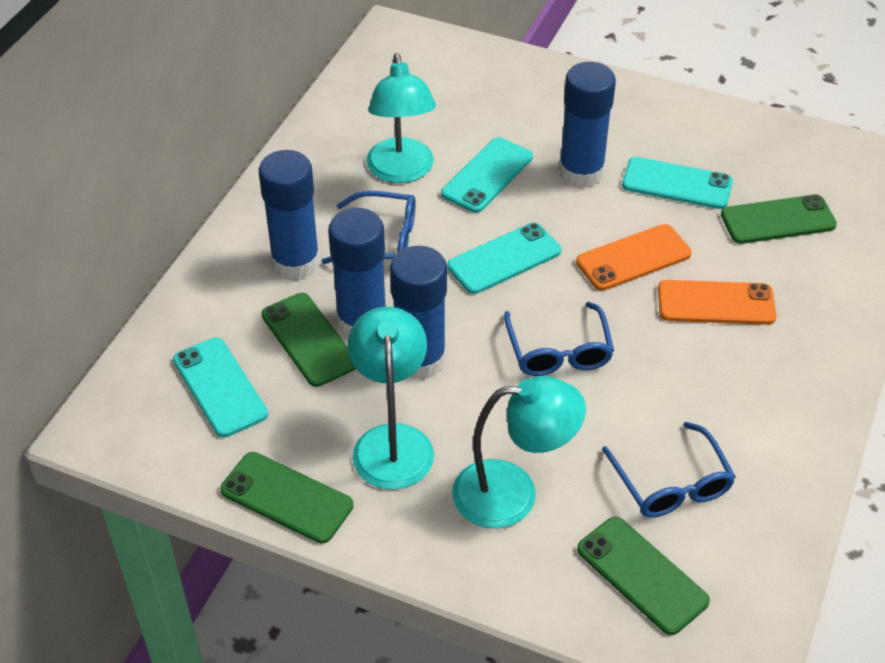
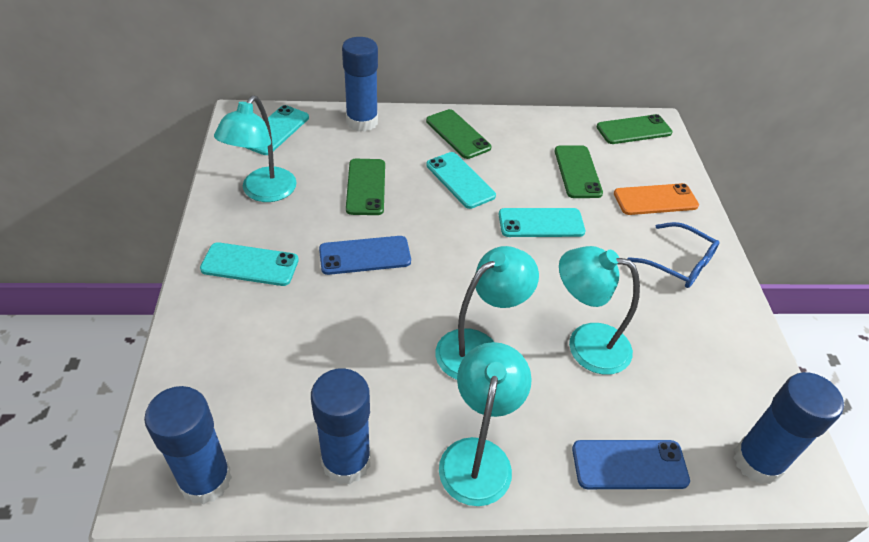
blue glasses: [322,191,416,264] [504,302,614,376] [602,422,736,518] = 3 -> [627,222,720,288] = 1
blue phone: none = 0 -> [319,236,411,275] [572,440,690,489] = 2
orange phone: [576,224,692,291] [658,280,776,325] = 2 -> [614,183,699,215] = 1
turquoise lamp: [348,307,434,490] [366,53,436,183] [452,376,586,529] = 3 -> [214,95,296,202] [435,246,539,380] [439,342,532,506] [559,246,640,375] = 4

